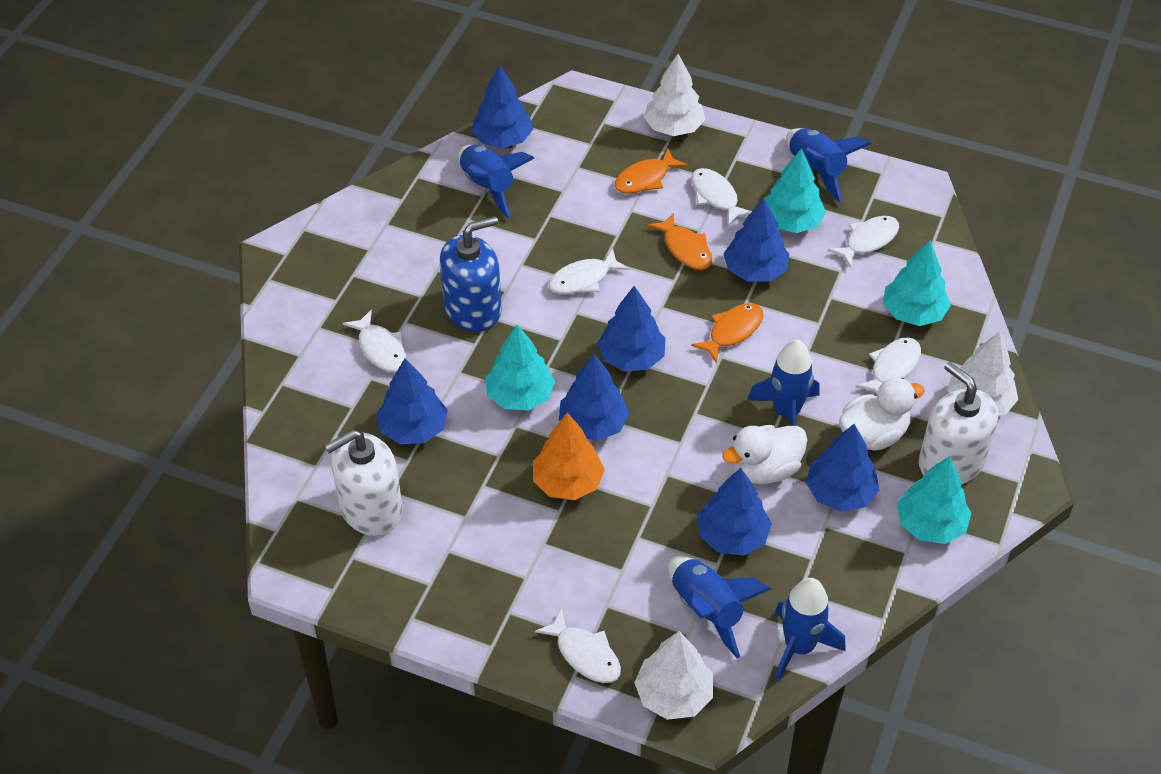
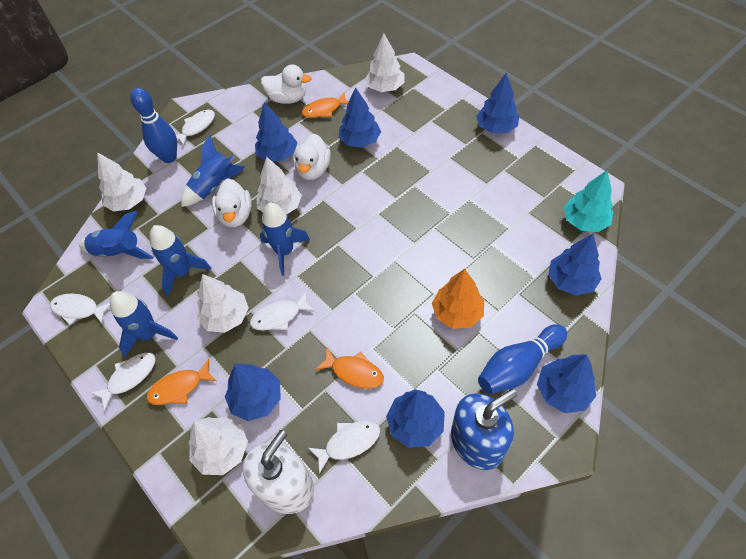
blue bowling pin: none = 0 -> [130,88,177,163] [478,324,567,394] = 2
turquoise tree: [486,324,555,411] [764,148,826,233] [883,240,951,326] [897,456,971,544] = 4 -> [564,170,613,232] = 1
white duck: [722,425,807,484] [839,378,925,451] = 2 -> [212,179,252,227] [261,64,311,104] [293,134,331,180] = 3
white fish: [343,309,406,372] [535,608,621,683] [548,249,629,294] [691,168,752,226] [828,216,899,268] [856,337,921,394] = 6 -> [50,293,110,325] [90,353,156,411] [176,110,215,146] [250,292,315,331] [308,420,380,474] = 5
white soap dispenser: [324,429,402,536] [919,362,998,484] = 2 -> [243,430,314,514] = 1
white tree: [634,631,713,720] [644,54,705,136] [947,331,1018,416] = 3 -> [97,152,146,212] [189,416,248,475] [197,274,249,333] [256,157,302,214] [365,33,405,92] = 5

